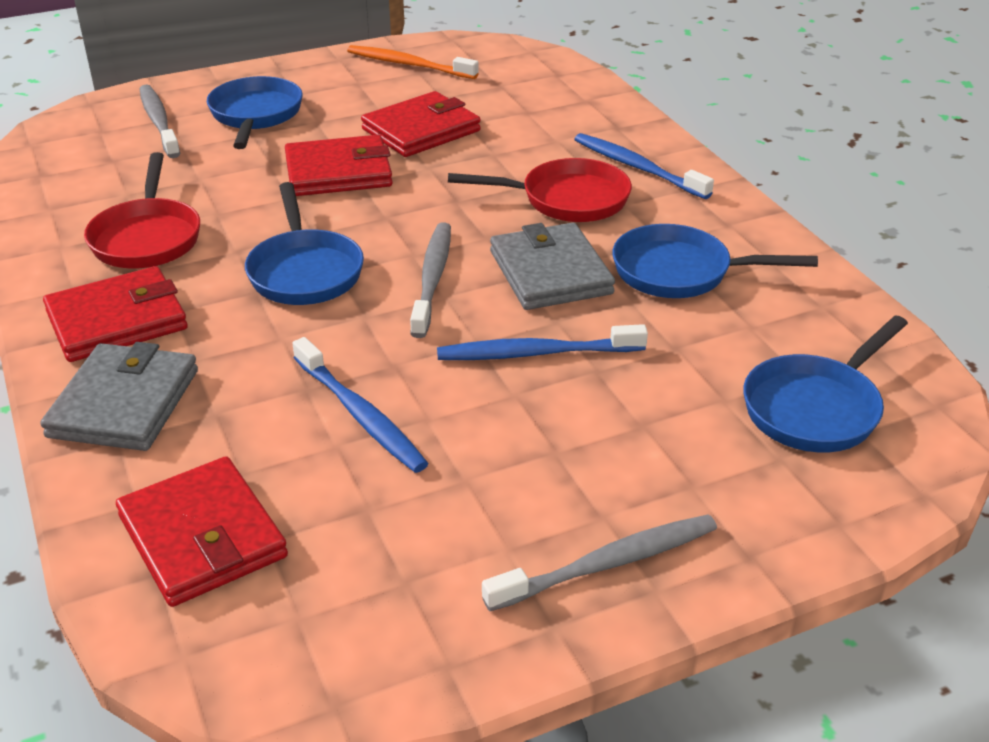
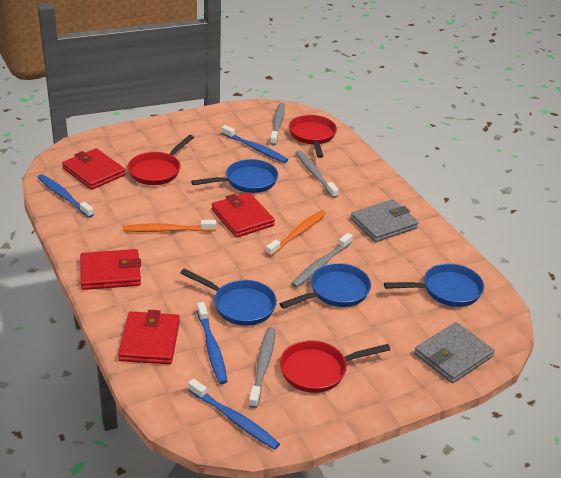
blue toothbrush: [292,337,429,473] [437,324,648,360] [574,133,714,199] = 3 -> [37,174,94,218] [188,379,280,450] [197,302,227,384] [222,125,288,163] = 4
grey toothbrush: [140,85,181,158] [410,222,451,338] [482,515,717,611] = 3 -> [249,327,275,408] [270,103,285,146] [291,233,353,288] [295,151,339,198] = 4
orange toothbrush: [347,45,479,79] = 1 -> [123,220,216,232] [266,210,326,257] = 2
red pan: [84,152,200,268] [448,158,632,222] = 2 -> [128,135,194,185] [280,340,391,393] [289,115,337,158] = 3

